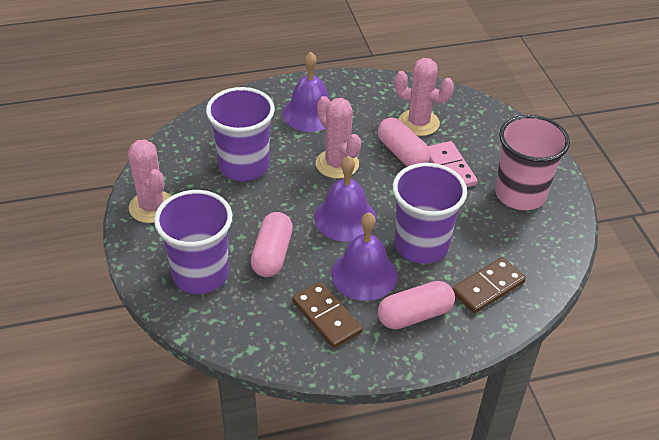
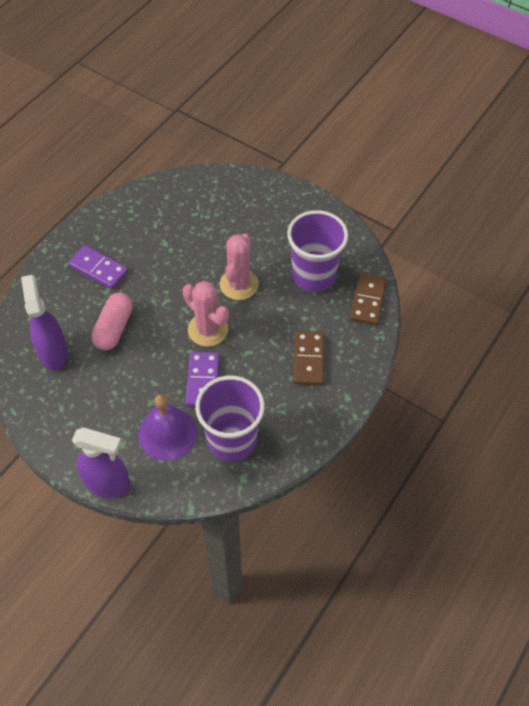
pink cactus: [128,139,171,223] [316,96,361,179] [394,58,454,136] = 3 -> [182,281,229,347] [220,234,259,300] = 2
pink capsule: [251,212,293,277] [378,117,430,167] [378,281,455,329] = 3 -> [91,293,133,350] = 1
pink cup: [495,115,570,210] = 1 -> none = 0
pink domino: [428,141,478,187] = 1 -> none = 0
purple bell: [282,52,329,132] [314,156,377,242] [331,213,397,301] = 3 -> [138,394,197,461] = 1
purple cup: [154,190,233,294] [206,87,275,181] [393,163,467,264] = 3 -> [195,376,265,461] [287,210,348,292] = 2
purple domino: none = 0 -> [68,245,128,289] [185,352,220,407] = 2
purple spray bottle: none = 0 -> [21,275,68,370] [72,428,130,498] = 2

